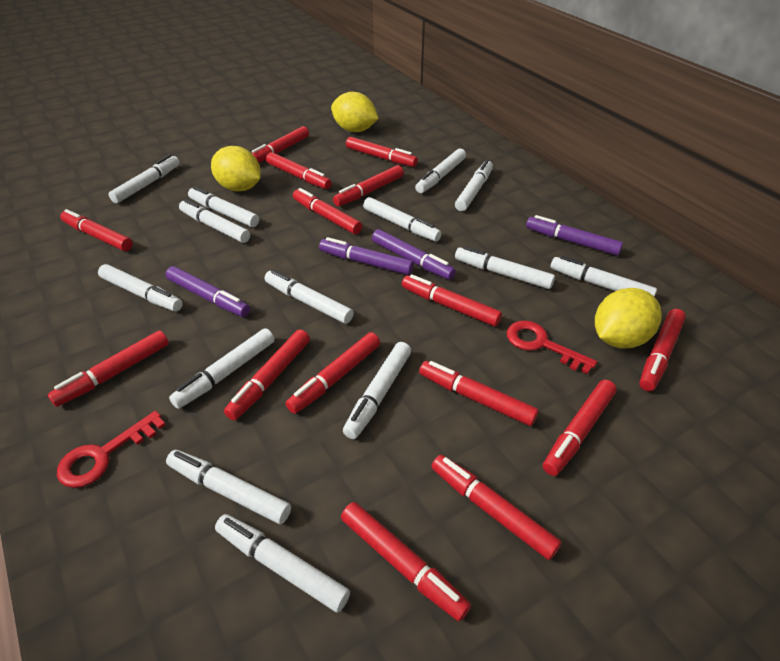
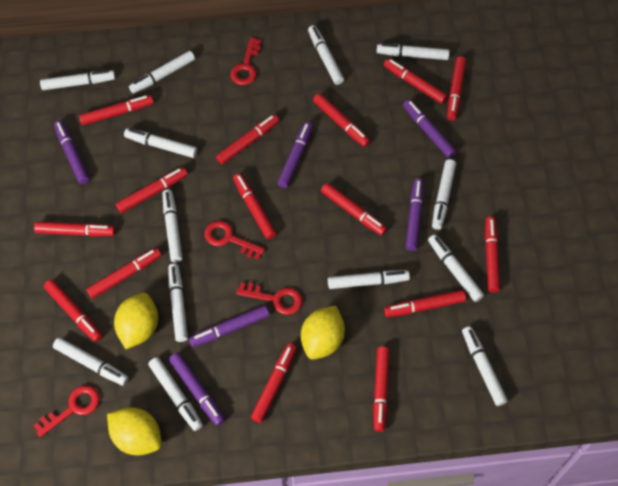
purple marker: [165,266,250,317] [319,237,414,275] [372,229,456,280] [526,215,623,256] = 4 -> [54,121,89,184] [169,353,225,426] [189,305,269,347] [277,122,313,188] [403,100,456,158] [405,178,424,251] = 6
red key: [57,411,166,488] [507,321,597,374] = 2 -> [34,385,100,437] [204,221,265,260] [230,37,261,85] [236,282,302,315] = 4
white marker: [98,264,183,312] [109,155,180,203] [166,450,291,524] [169,328,275,409] [179,199,250,243] [188,186,259,227] [215,514,350,613] [265,270,354,324] [343,342,411,439] [363,197,442,242] [415,149,466,193] [455,160,493,211] [455,246,555,289] [551,256,657,297] = 14 -> [40,70,115,90] [53,337,129,386] [124,128,197,158] [129,51,195,94] [148,357,203,431] [162,190,183,263] [168,264,188,342] [308,25,344,85] [328,270,410,289] [376,43,450,60] [428,234,484,302] [432,159,456,230] [462,326,508,406] = 13

